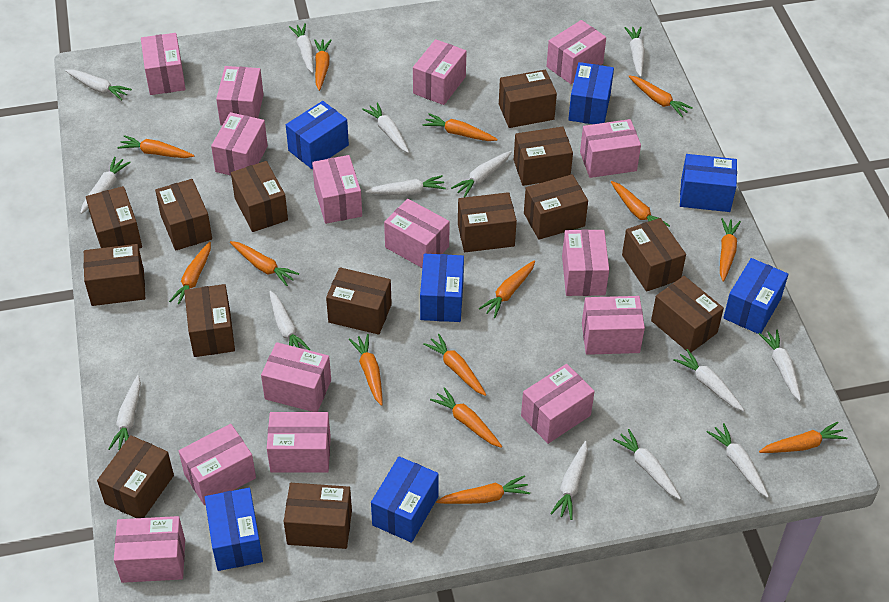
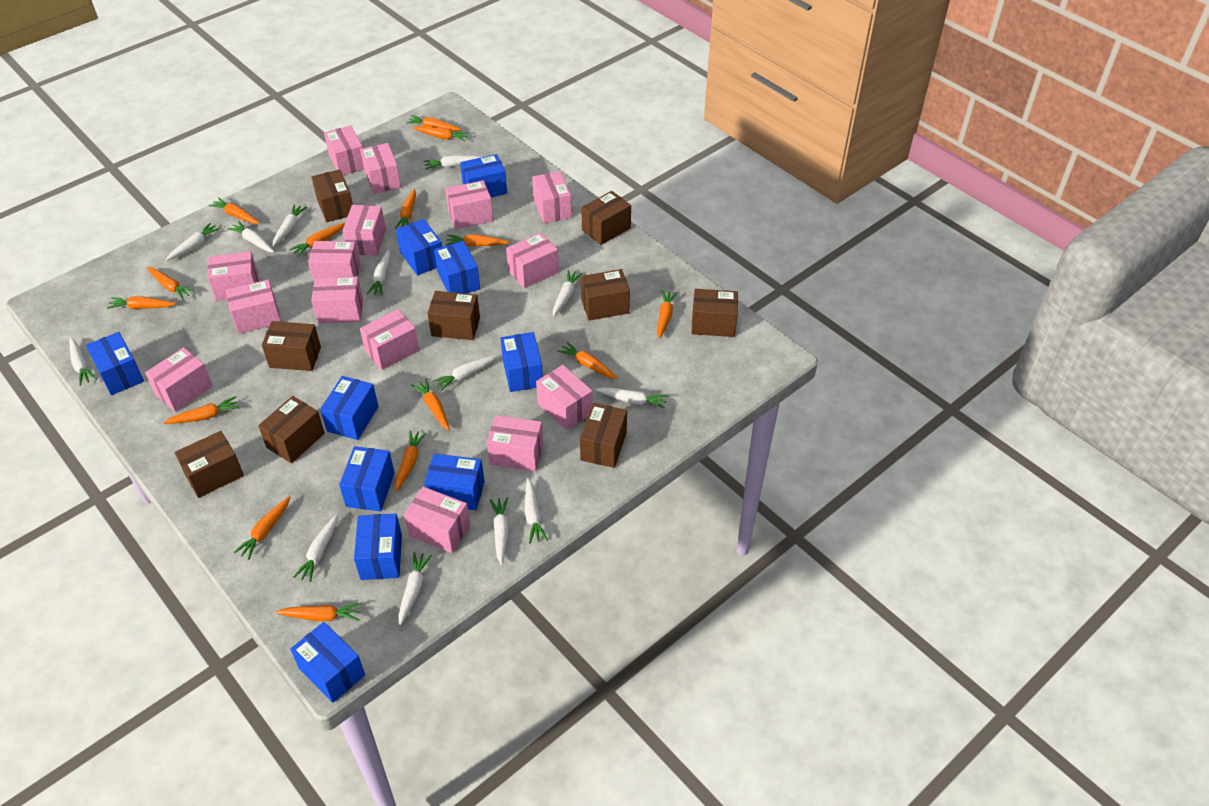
blue box: [205,488,263,571] [286,101,349,169] [371,456,439,543] [420,254,464,322] [568,62,614,124] [680,154,737,212] [723,258,788,334] = 7 -> [86,332,144,395] [290,622,365,703] [320,376,379,440] [339,446,395,511] [354,514,402,580] [396,219,442,276] [424,453,485,510] [434,241,480,294] [460,154,507,198] [501,332,543,392] = 10
brown box: [84,244,145,306] [86,186,142,248] [97,435,174,518] [155,179,212,251] [184,284,235,357] [231,161,288,232] [284,483,352,549] [326,267,392,335] [458,192,517,252] [499,70,557,128] [514,127,573,186] [524,174,588,240] [622,218,686,291] [651,276,724,352] = 14 -> [175,431,244,498] [258,396,325,463] [262,321,321,371] [312,169,353,222] [427,291,480,340] [580,403,627,468] [581,191,631,245] [581,269,630,321] [691,289,738,337] = 9
orange carrot: [117,135,194,158] [169,242,211,304] [230,241,299,286] [314,39,331,91] [349,334,383,406] [423,113,498,141] [423,334,486,396] [430,387,502,448] [436,475,530,504] [478,261,535,318] [611,181,670,227] [628,75,693,117] [720,218,741,282] [759,422,847,453] = 14 -> [107,296,176,309] [147,267,195,300] [163,396,240,424] [208,197,260,224] [233,496,290,560] [275,603,361,621] [289,223,345,257] [395,189,416,229] [395,430,427,492] [406,115,462,131] [411,378,450,430] [413,126,469,141] [445,234,510,246] [557,342,618,379] [657,290,677,339] = 15
white carrot: [65,70,132,101] [80,157,131,214] [109,375,141,450] [269,291,310,350] [289,23,314,73] [362,102,409,153] [365,175,446,195] [451,151,512,197] [550,441,588,520] [613,429,681,499] [624,27,645,77] [673,349,744,411] [707,423,769,498] [759,329,801,401] = 14 -> [69,338,97,386] [166,223,220,261] [227,221,274,252] [273,204,307,246] [293,514,338,582] [367,250,390,295] [398,552,432,625] [424,155,481,170] [433,355,498,391] [490,497,509,565] [525,478,548,544] [553,270,583,316] [596,387,668,409] = 13

